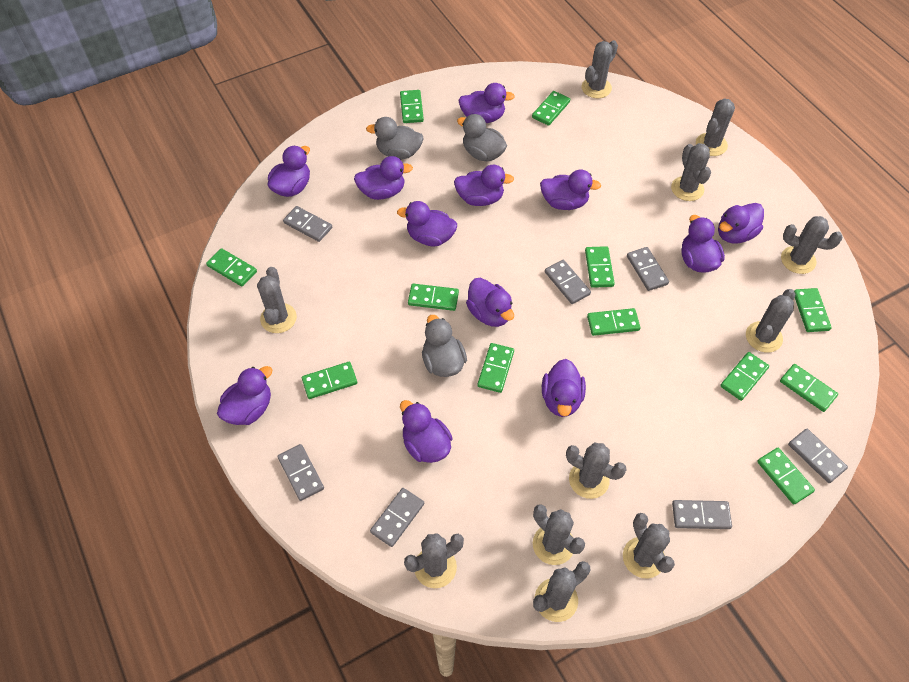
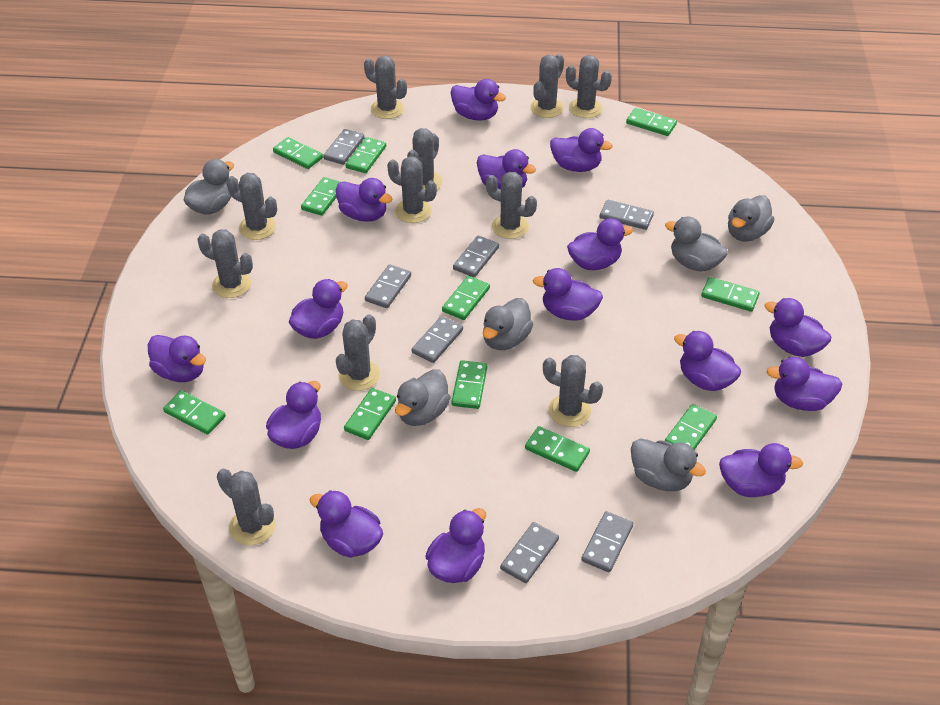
green domino: [206,248,257,287] [302,362,357,399] [400,90,424,123] [408,284,459,311] [477,343,514,393] [532,91,570,126] [585,246,615,288] [587,308,640,336] [720,352,769,401] [757,448,815,505] [780,364,838,412] [794,288,832,332] = 12 -> [163,390,226,435] [273,137,323,169] [301,177,340,216] [344,388,396,440] [345,137,386,173] [442,276,490,320] [451,360,487,409] [525,426,590,472] [626,108,677,136] [665,404,717,450] [701,277,760,312] = 11
grey duck: [366,117,424,159] [422,315,467,377] [457,114,507,162] = 3 -> [183,159,234,215] [395,369,451,426] [483,298,533,350] [631,438,706,491] [665,216,728,272] [728,195,774,242] = 6
purple duck: [217,366,272,425] [268,145,310,197] [354,156,413,200] [397,201,457,246] [400,400,453,463] [454,165,514,206] [458,83,515,123] [466,278,514,327] [540,170,601,210] [542,359,586,417] [681,215,725,273] [718,203,764,244] = 12 -> [148,335,206,382] [266,381,321,449] [289,279,348,339] [310,490,383,558] [336,178,392,222] [425,508,486,583] [451,79,506,121] [477,149,536,190] [533,268,603,321] [550,128,613,172] [567,218,633,270] [674,331,741,391] [719,443,803,497] [764,298,831,357] [766,357,842,411] = 15

